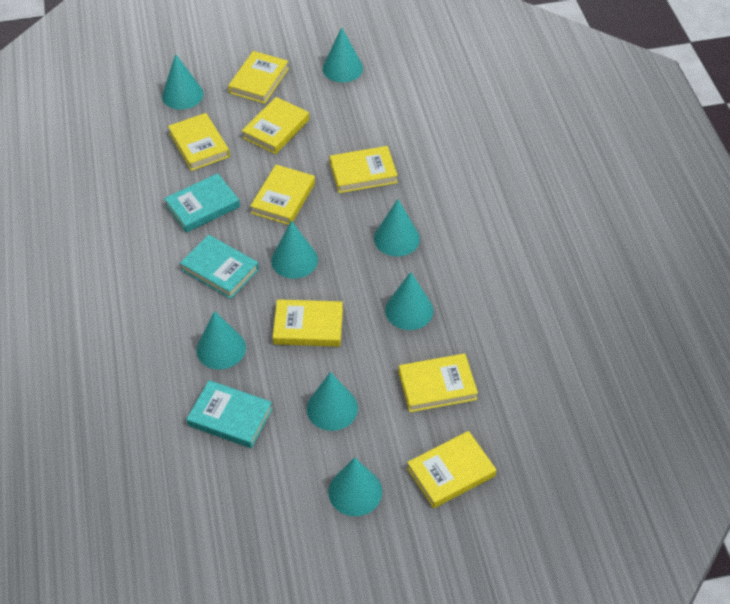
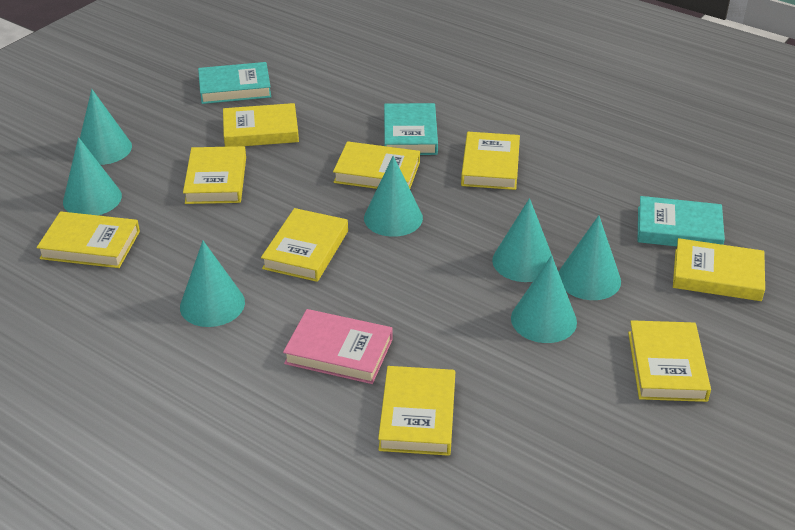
pink book: none = 0 -> [283,309,393,384] = 1
turquoise cone: [162,54,204,110] [197,311,246,370] [271,221,318,279] [307,372,358,431] [323,27,363,83] [328,457,382,516] [374,199,420,257] [385,272,433,330] = 8 -> [63,137,122,215] [80,89,132,165] [180,241,245,327] [364,156,423,237] [492,198,554,282] [511,255,577,343] [559,216,621,300] = 7
yellow book: [168,113,230,171] [228,51,289,104] [242,97,309,154] [250,165,315,225] [273,299,343,347] [330,146,398,193] [399,354,478,412] [407,431,496,508] = 8 -> [37,211,140,268] [183,146,246,204] [223,103,299,147] [261,208,348,282] [333,141,420,189] [378,366,455,456] [461,132,520,190] [628,320,711,402] [673,238,765,301] = 9

